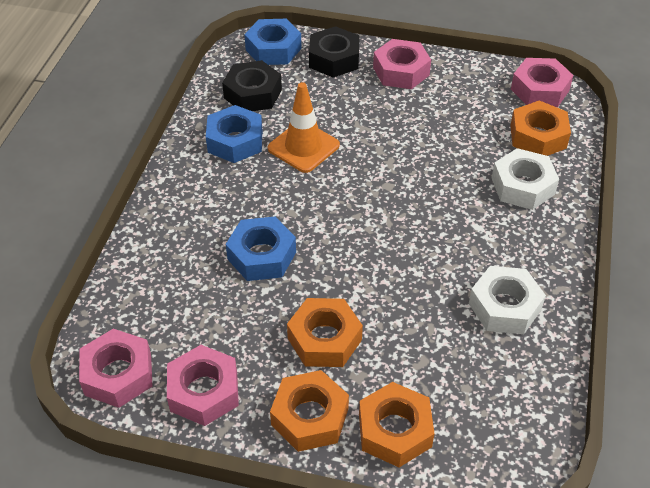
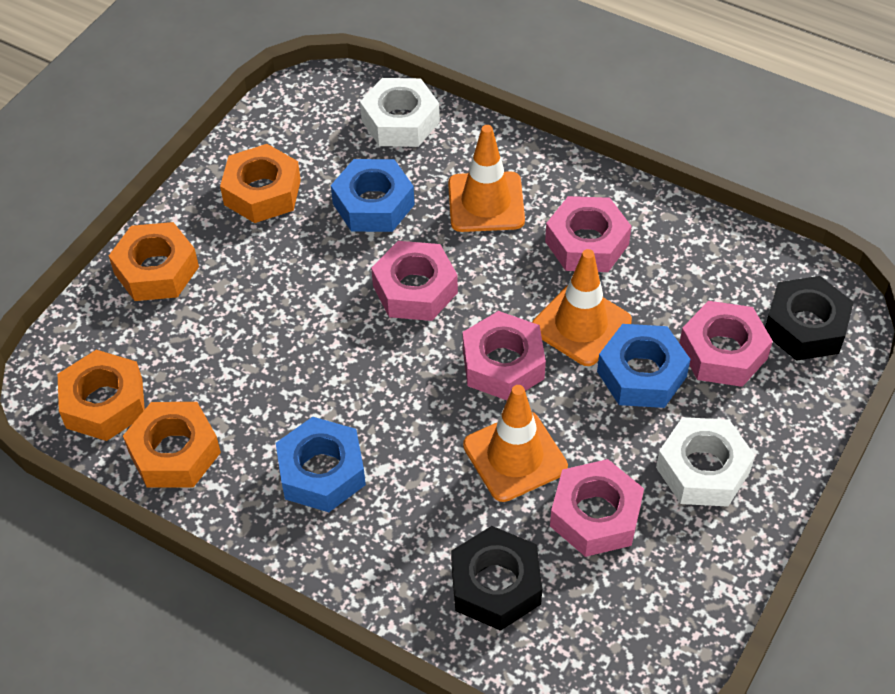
orange traffic cone: [268,82,340,173] = 1 -> [448,125,525,232] [463,385,568,502] [532,249,632,366] = 3
pink nut: [79,329,153,408] [167,345,239,426] [373,39,431,89] [511,58,573,107] = 4 -> [371,241,458,321] [463,311,546,400] [545,196,631,272] [550,459,644,557] [679,301,773,387] = 5

